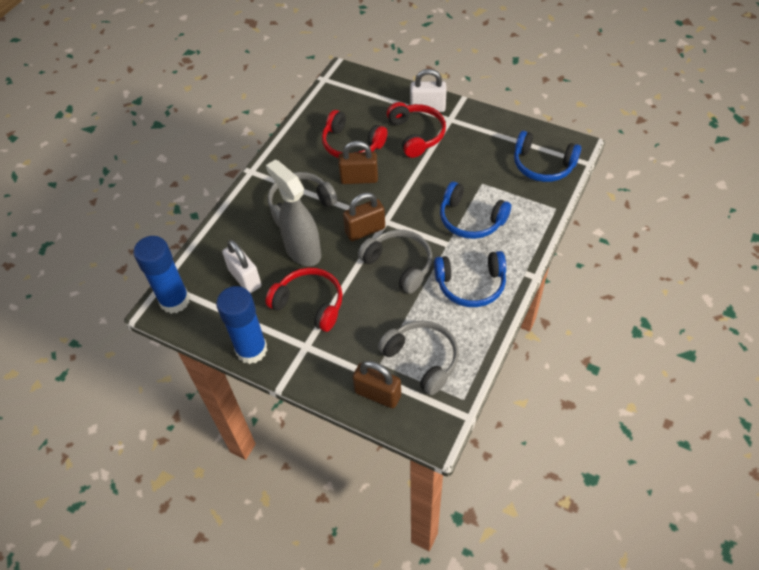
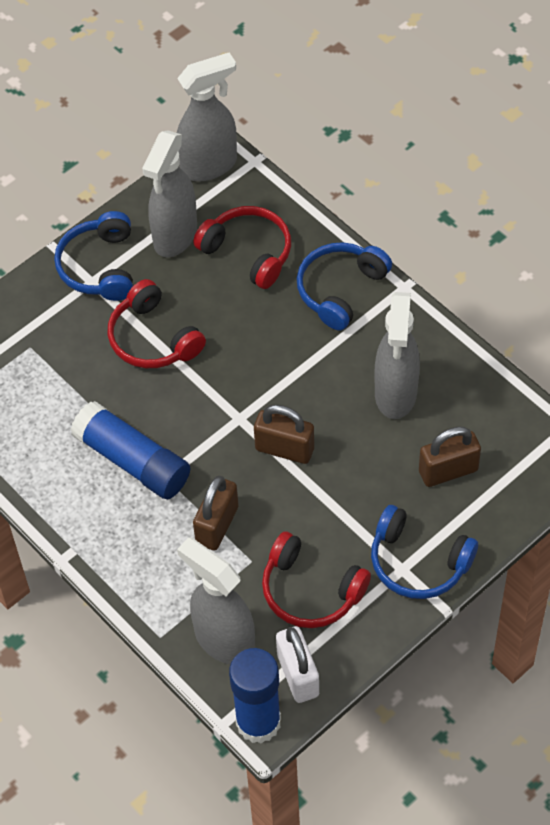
grey headphones: [268,172,337,228] [358,230,432,294] [378,320,459,395] = 3 -> none = 0
grey spray bottle: [266,159,321,266] = 1 -> [142,131,197,257] [177,52,237,181] [177,538,255,665] [375,292,420,419] = 4
white padlock: [222,240,261,293] [410,69,447,112] = 2 -> [276,626,319,703] = 1

